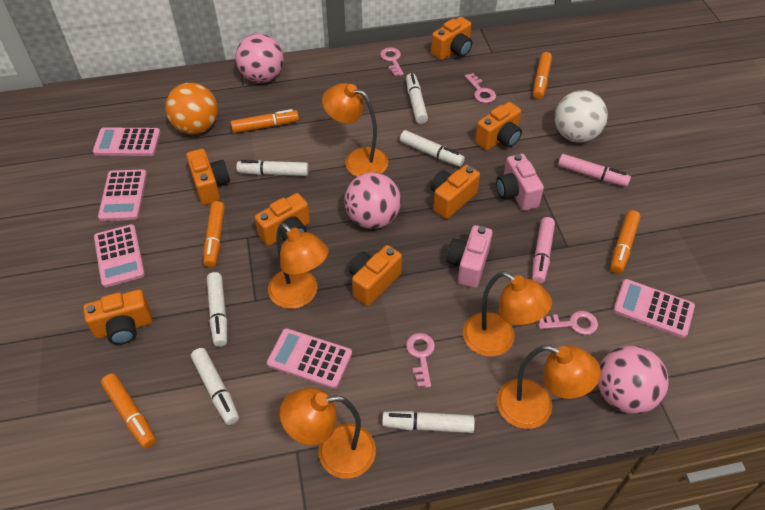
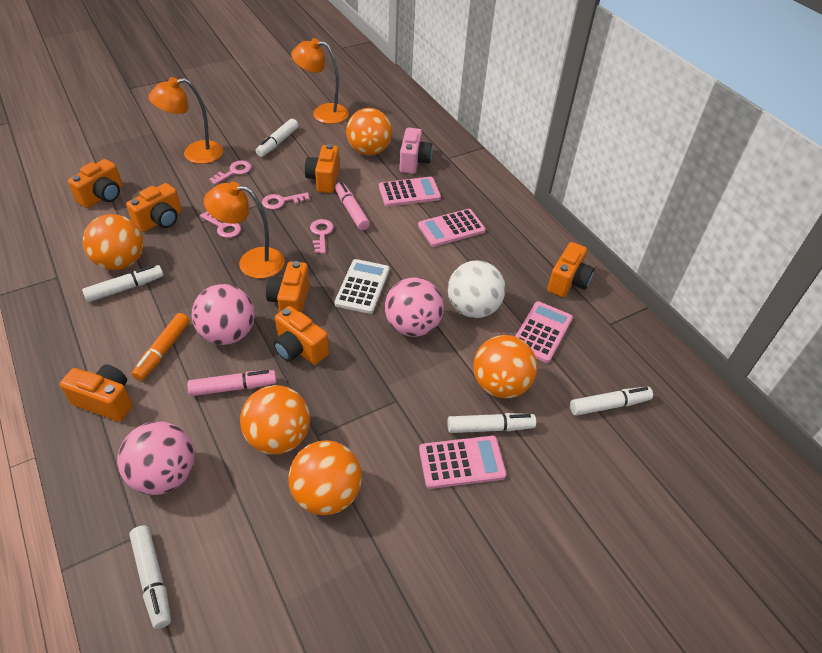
orange ball: [165,83,218,135] = 1 -> [83,214,144,270] [240,385,310,454] [288,440,362,515] [346,108,392,156] [473,335,537,398] = 5
orange lamp: [268,223,329,309] [280,388,376,479] [322,83,388,177] [463,271,552,357] [497,345,601,429] = 5 -> [148,77,223,164] [204,182,285,278] [291,38,349,124] = 3
orange marker: [101,373,156,449] [203,201,225,268] [231,109,299,133] [533,52,552,99] [610,210,641,274] = 5 -> [131,313,190,381] = 1
pink calculator: [93,127,161,156] [94,224,145,288] [98,169,147,221] [267,328,352,389] [613,279,695,338] = 5 -> [379,177,441,207] [418,209,486,247] [419,436,506,489] [515,301,573,363] = 4
pink camera: [447,225,493,288] [496,154,544,211] = 2 -> [399,128,433,174] = 1
white calculator: none = 0 -> [335,259,389,314] = 1
white marker: [191,348,239,425] [207,272,227,347] [236,160,309,176] [382,411,475,433] [400,130,465,167] [406,73,428,124] = 6 -> [82,265,163,302] [129,525,171,629] [256,119,298,157] [448,413,536,433] [570,387,653,416] = 5

